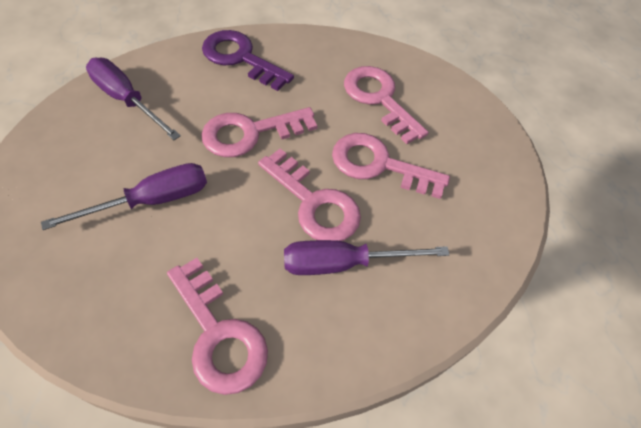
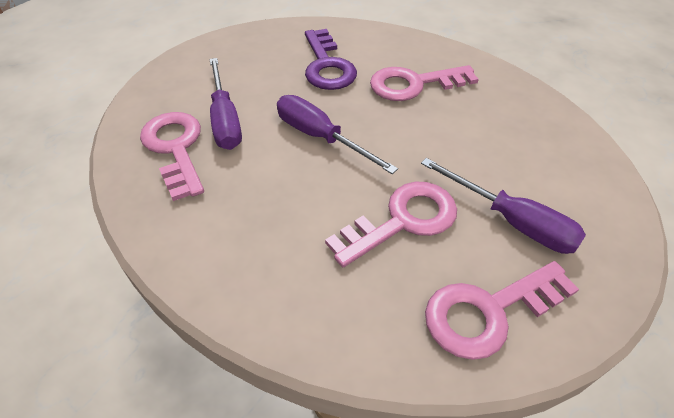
pink key: [167,258,268,395] [201,107,317,157] [258,149,361,241] [332,133,450,199] [344,66,428,144] = 5 -> [140,112,204,201] [325,182,457,267] [370,65,479,101] [425,261,579,360] = 4

